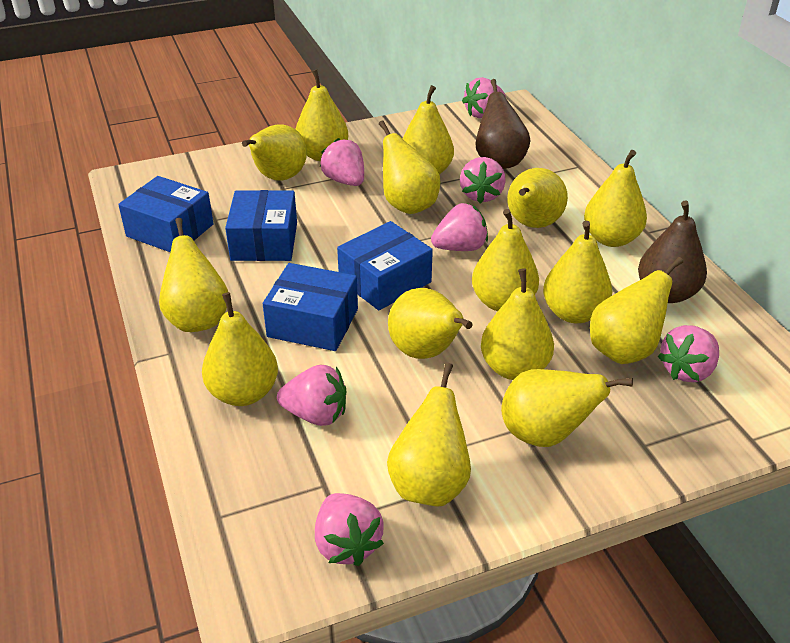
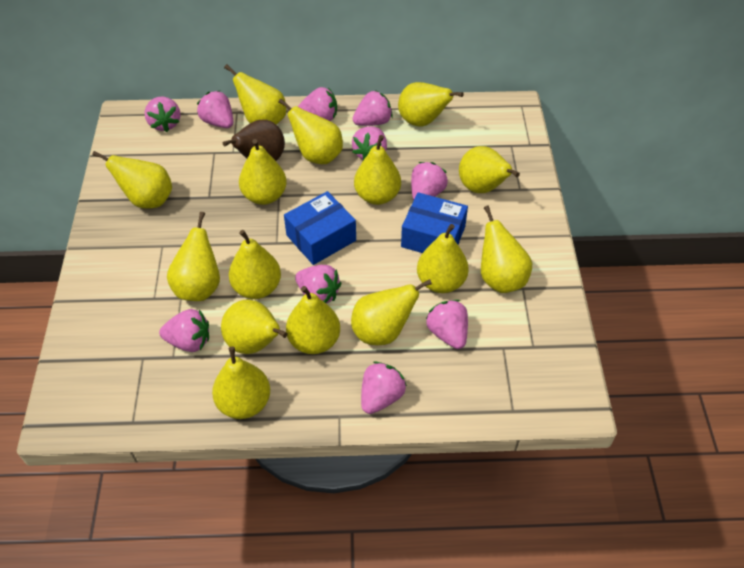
blue box: [118,176,214,252] [225,190,297,261] [263,263,358,351] [337,221,433,310] = 4 -> [284,191,356,265] [401,192,468,253] = 2
brown pear: [475,79,530,169] [638,201,707,303] = 2 -> [223,120,285,161] = 1
pink strawberry: [277,365,346,426] [315,493,384,566] [320,138,364,186] [431,203,488,251] [460,157,506,204] [462,77,506,118] [658,325,719,382] = 7 -> [145,97,180,132] [159,309,209,352] [197,91,233,128] [295,265,341,304] [298,87,337,121] [352,126,387,160] [353,90,393,126] [361,362,407,414] [411,162,448,200] [425,300,468,349] = 10

